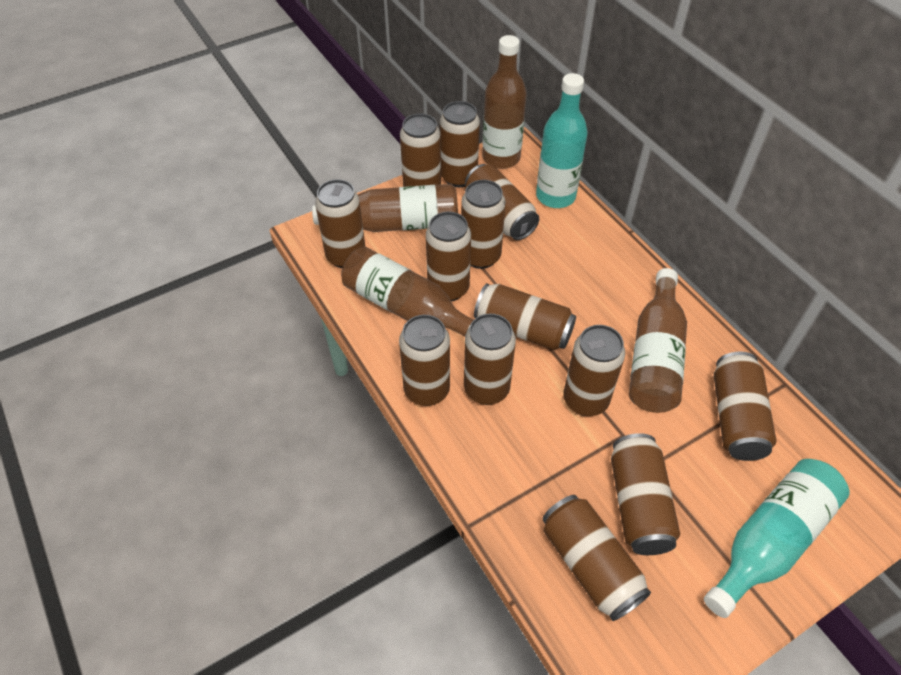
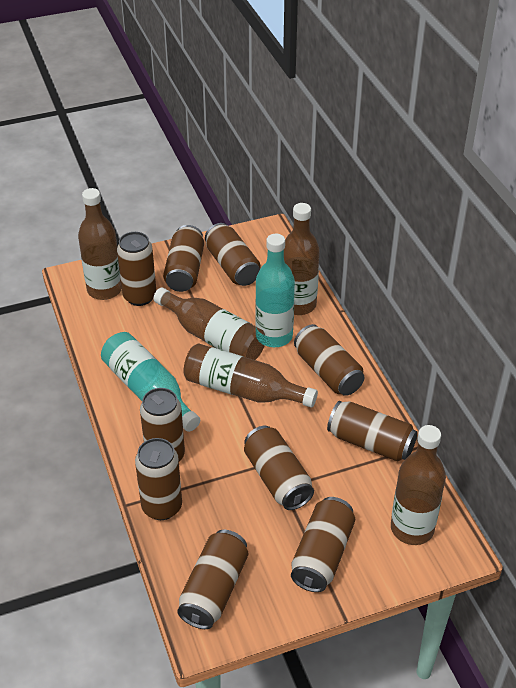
brown bottle: [312,184,458,232] [341,246,473,336] [482,35,527,169] [629,268,687,413] = 4 -> [78,188,122,300] [153,287,266,360] [183,343,318,408] [284,203,320,315] [391,425,446,545] = 5
brown can: [315,179,365,268] [399,315,450,406] [400,113,441,187] [426,212,471,301] [440,101,480,187] [461,180,506,269] [464,314,516,405] [465,164,539,240] [474,283,576,350] [542,495,651,621] [563,325,625,416] [611,433,680,555] [714,351,776,461] = 13 -> [117,232,156,306] [135,438,182,520] [140,388,185,461] [163,225,204,292] [177,530,248,629] [205,223,260,286] [244,426,314,510] [291,497,355,592] [294,324,364,396] [327,401,418,462] = 10

